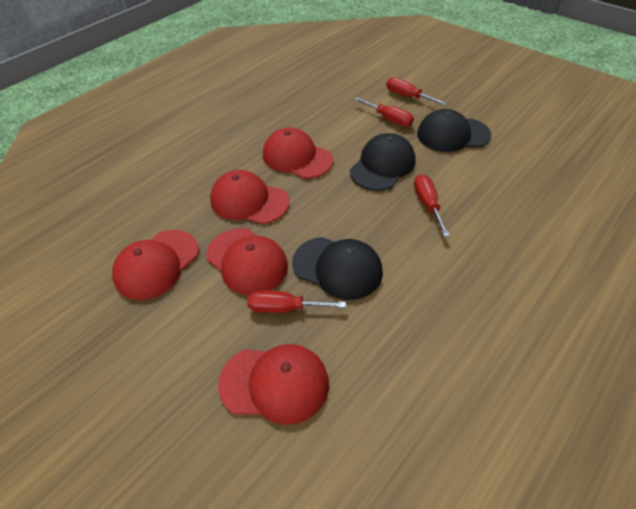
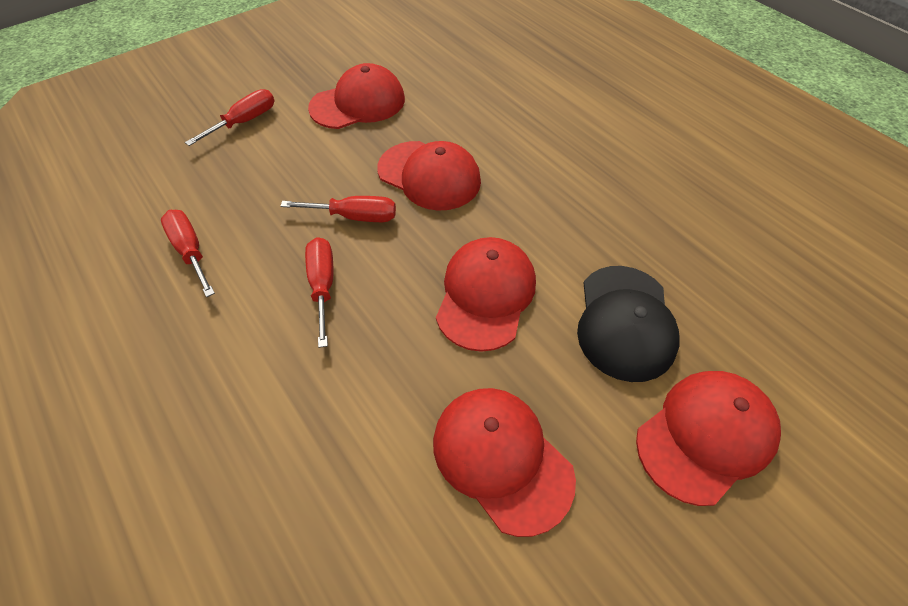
black cap: [292,237,383,300] [350,133,416,191] [417,109,491,152] = 3 -> [577,266,680,382] = 1

